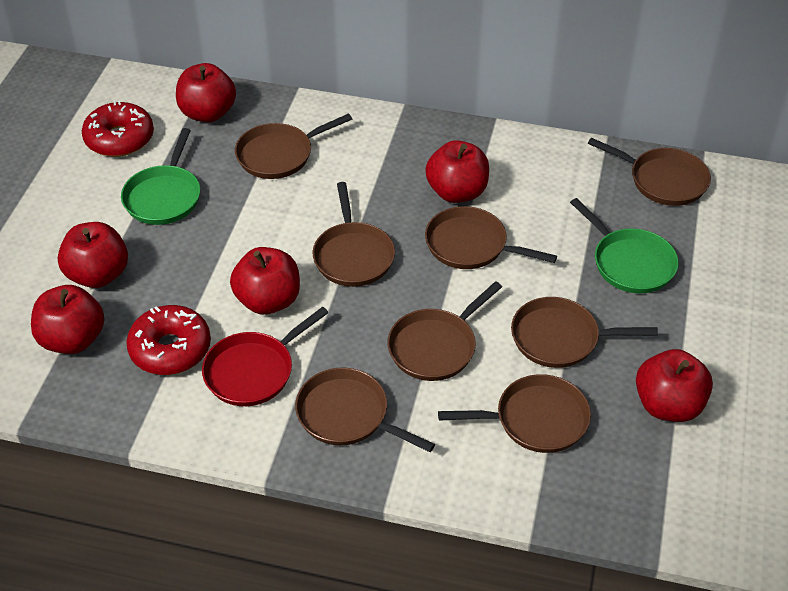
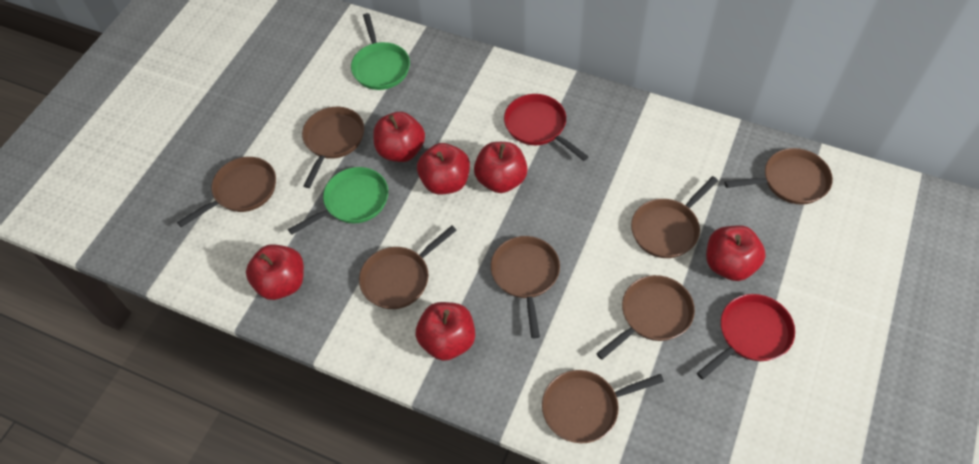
red donut: [82,100,154,157] [126,305,211,375] = 2 -> none = 0
red pan: [202,307,329,406] = 1 -> [504,94,589,161] [697,294,795,380] = 2

